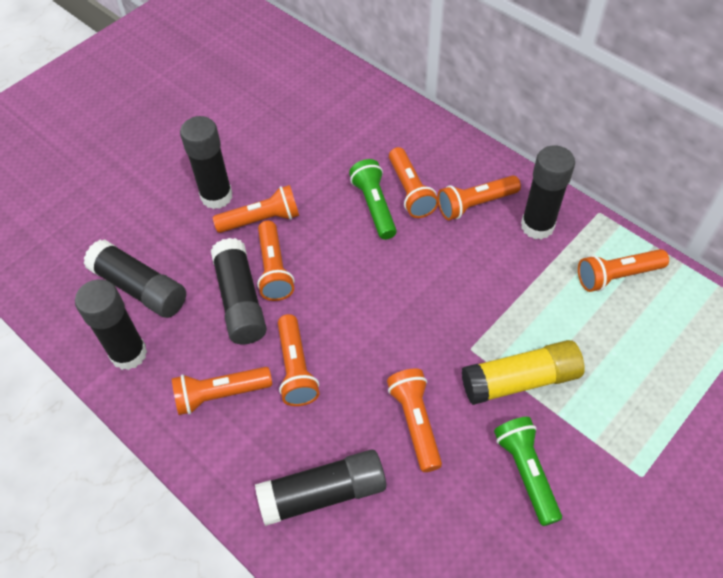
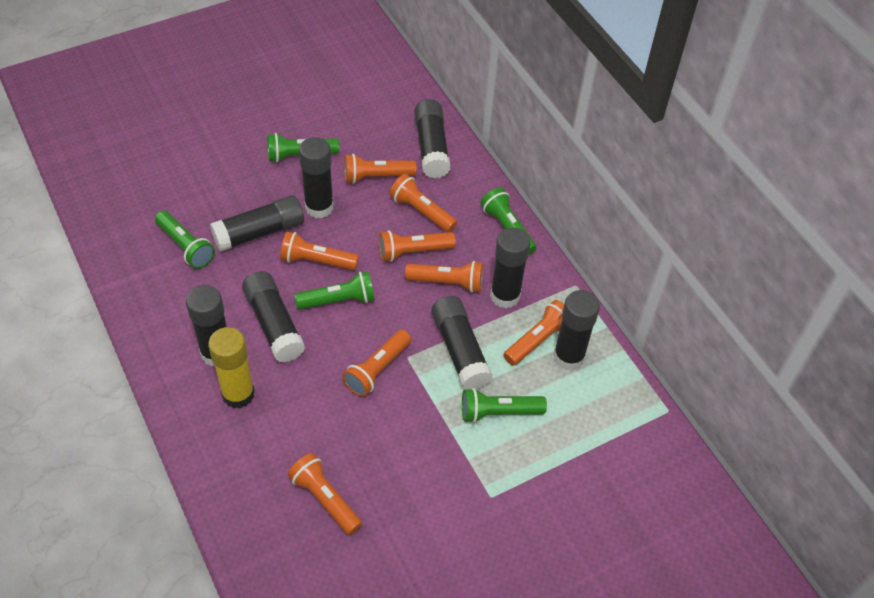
black glue stick: [75,279,147,370] [83,239,186,318] [180,116,233,209] [211,238,267,344] [255,449,386,526] [521,146,575,240] = 6 -> [186,285,227,366] [210,195,304,251] [242,271,305,363] [299,137,334,218] [414,99,451,179] [431,296,493,390] [490,227,530,308] [553,290,600,370] = 8
green flashlight: [349,159,397,240] [494,417,562,526] = 2 -> [155,211,215,269] [268,133,339,163] [294,271,375,310] [462,388,547,423] [480,188,537,255] = 5

